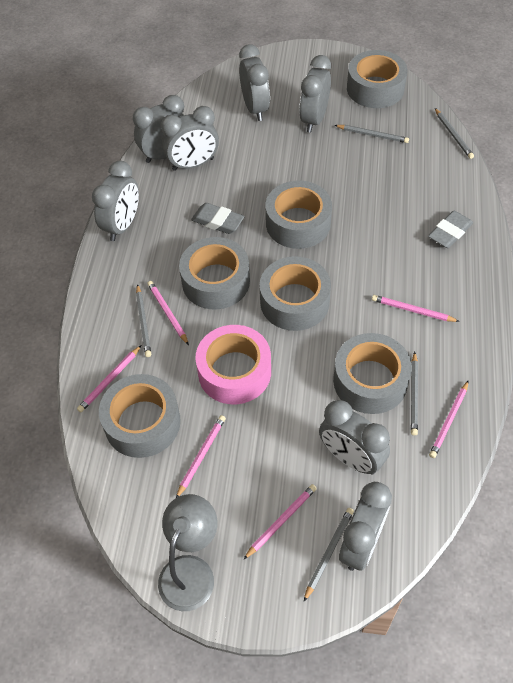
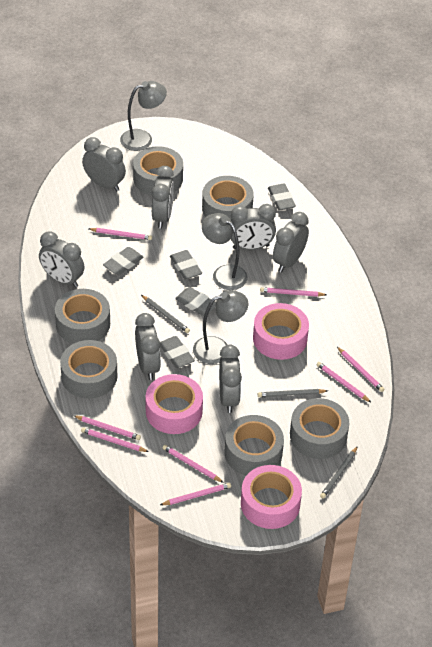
grey eraser: [191,203,245,234] [428,211,473,248] = 2 -> [103,247,144,275] [160,336,195,368] [170,250,202,279] [175,287,216,316] [268,184,296,211] = 5
grey lamp: [158,494,217,611] = 1 -> [120,81,167,151] [193,290,248,364] [202,213,248,290] = 3
grey pencil: [136,284,151,357] [304,508,354,601] [335,125,409,143] [411,352,418,436] [435,108,474,159] = 5 -> [141,295,190,333] [258,389,328,397] [320,446,358,499] = 3
pink pencil: [77,345,141,412] [147,281,189,345] [176,415,226,498] [243,484,317,560] [372,295,460,322] [429,380,469,458] = 6 -> [74,415,141,440] [81,427,149,452] [89,228,152,240] [160,483,231,505] [163,445,224,483] [260,287,327,297] [316,362,371,402] [337,347,384,392] = 8
pink tape: [195,325,271,404] = 1 -> [146,374,203,434] [241,465,302,529] [253,303,309,360] = 3

